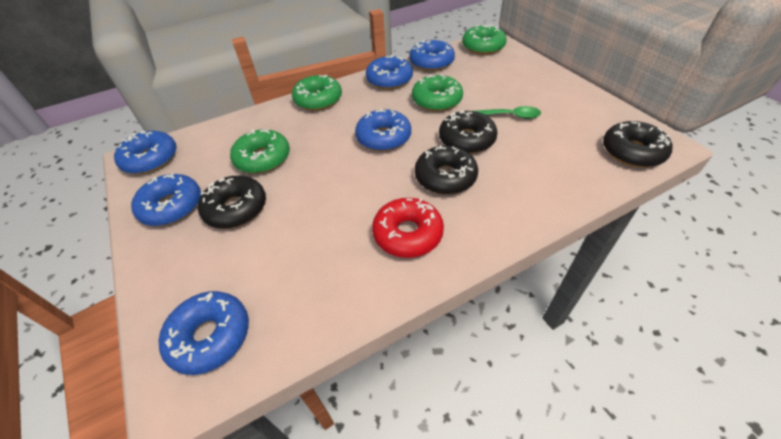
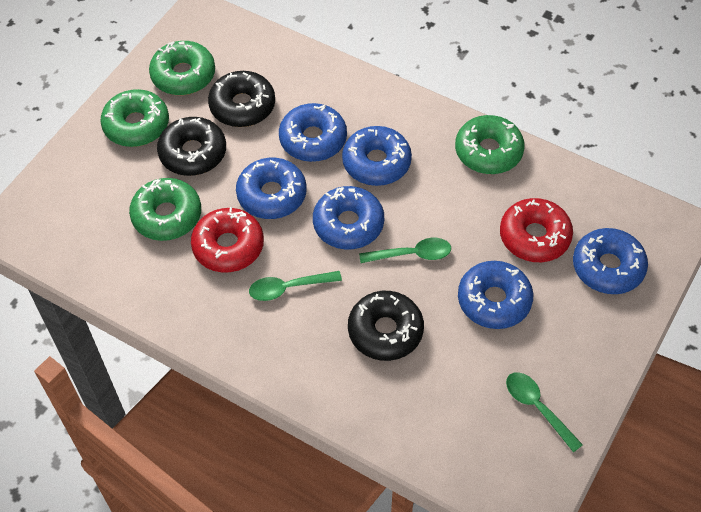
black donut: [198,176,266,229] [415,145,478,195] [439,111,498,154] [603,121,672,168] = 4 -> [157,117,226,176] [208,71,275,127] [348,291,424,361] = 3
green spoon: [475,106,541,119] = 1 -> [249,271,342,301] [359,238,451,263] [506,372,583,453] = 3
red donut: [372,198,444,258] = 1 -> [191,207,264,272] [500,198,573,262] = 2

